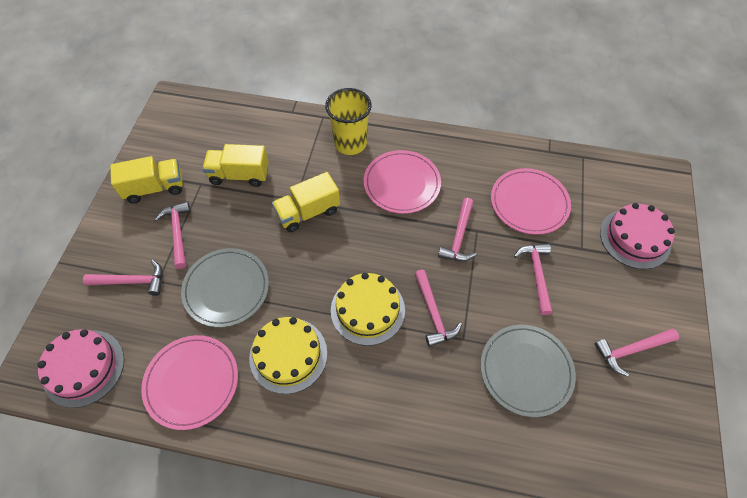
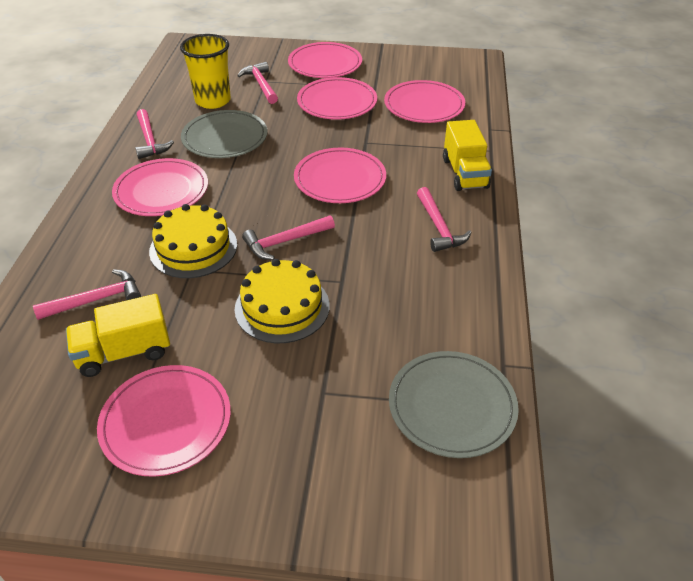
pink cake: [37,329,124,408] [600,203,675,269] = 2 -> none = 0
pink hammer: [83,260,162,296] [154,202,191,269] [415,270,462,347] [438,198,476,261] [514,243,553,315] [595,329,679,376] = 6 -> [33,269,141,320] [135,109,174,159] [237,62,278,104] [242,215,335,260] [417,187,472,252] = 5
pink plate: [141,335,238,430] [364,150,441,214] [491,168,571,235] = 3 -> [97,365,231,477] [112,158,208,216] [288,42,362,78] [294,148,386,203] [297,77,377,120] [384,80,465,123] = 6
yellow truck: [110,156,183,203] [202,144,269,187] [272,172,340,232] = 3 -> [66,294,170,377] [443,120,492,191] = 2

